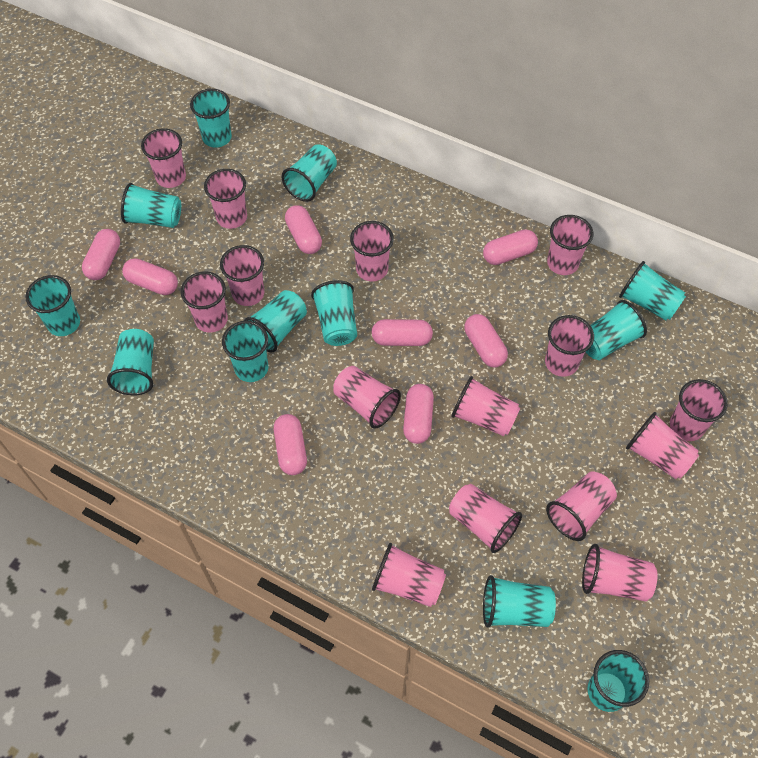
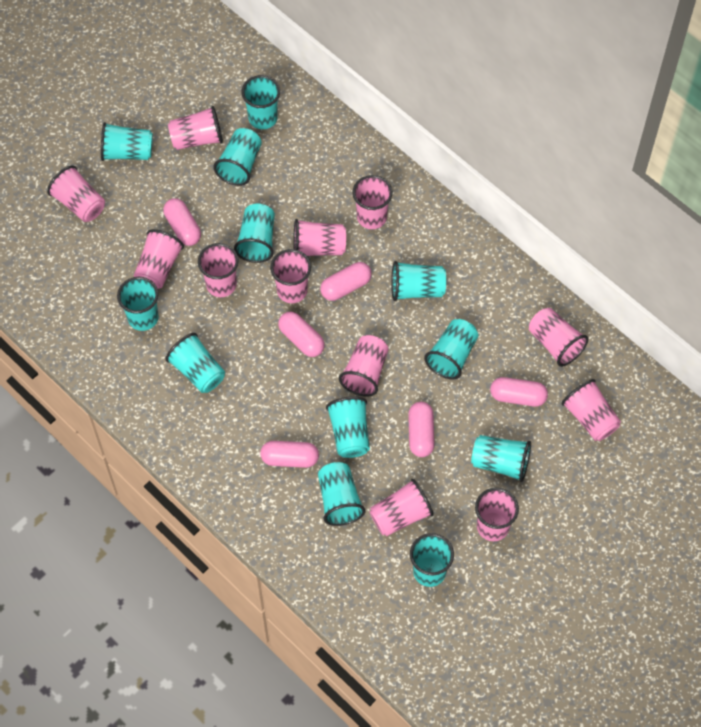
pink capsule: [82,229,120,280] [122,258,178,295] [274,414,307,475] [285,205,322,254] [371,319,433,346] [403,384,434,444] [464,314,508,368] [483,229,538,265] = 8 -> [163,198,201,246] [260,441,319,468] [278,312,325,357] [320,262,372,301] [408,402,435,457] [490,377,548,407] = 6
pink cup: [141,128,186,188] [181,271,228,333] [204,169,247,229] [220,245,264,306] [333,366,401,429] [350,221,394,281] [372,543,446,607] [449,484,522,553] [451,376,520,436] [545,315,594,377] [546,471,617,541] [547,215,593,275] [582,544,657,601] [626,412,699,479] [670,379,728,441] = 15 -> [47,165,105,222] [134,229,184,289] [168,106,223,150] [198,243,239,297] [270,249,311,303] [293,219,346,256] [339,335,389,397] [352,175,393,229] [369,479,434,536] [475,488,519,541] [529,308,588,367] [561,379,621,441] = 12

